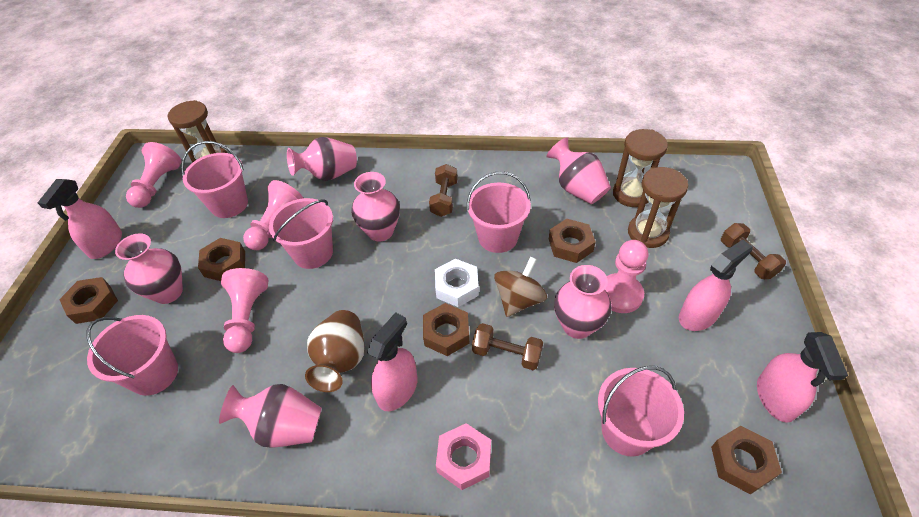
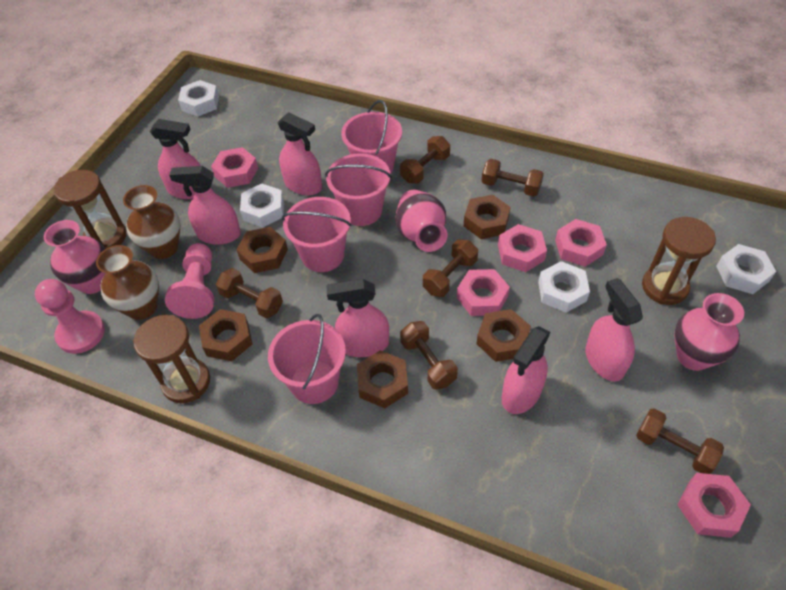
brown dumbbell: [429,164,458,217] [472,323,543,370] [721,223,786,279] = 3 -> [216,268,283,318] [400,136,450,184] [400,321,458,390] [423,239,478,297] [482,159,544,197] [636,408,724,474] = 6
brown spinning top: [494,257,547,317] = 1 -> none = 0
brown vase: [305,310,365,392] = 1 -> [96,245,159,320] [123,185,180,259] = 2
pink bucket: [86,315,178,396] [181,141,248,218] [269,198,333,269] [467,172,531,253] [598,366,684,457] = 5 -> [268,314,346,404] [282,197,352,272] [325,153,392,226] [341,100,402,175] = 4
pink nut: [436,423,491,490] = 1 -> [211,147,258,188] [457,269,510,316] [498,224,547,272] [555,219,607,267] [678,473,751,538] = 5
pink pawn: [126,142,181,208] [221,268,268,353] [243,180,303,250] [605,240,648,313] = 4 -> [35,279,105,354] [165,243,214,319] = 2
pink spray bottle: [38,179,122,259] [367,312,418,411] [679,239,753,331] [757,332,848,423] = 4 -> [150,119,201,199] [169,166,241,245] [277,112,322,196] [326,279,389,357] [502,326,550,414] [585,278,643,382] = 6
pink vase: [115,233,183,304] [219,384,322,448] [287,137,357,181] [351,172,400,241] [546,137,611,204] [554,265,612,339] = 6 -> [44,220,106,294] [395,190,448,252] [674,293,744,371] = 3
white nut: [435,259,479,307] = 1 -> [178,80,219,116] [240,184,284,228] [538,261,590,313] [716,244,776,294] = 4

